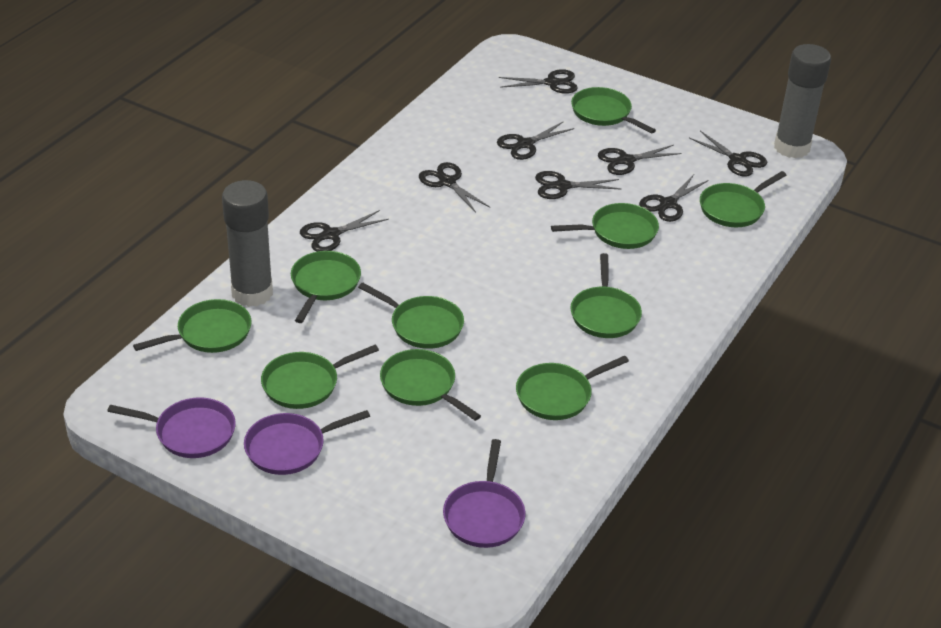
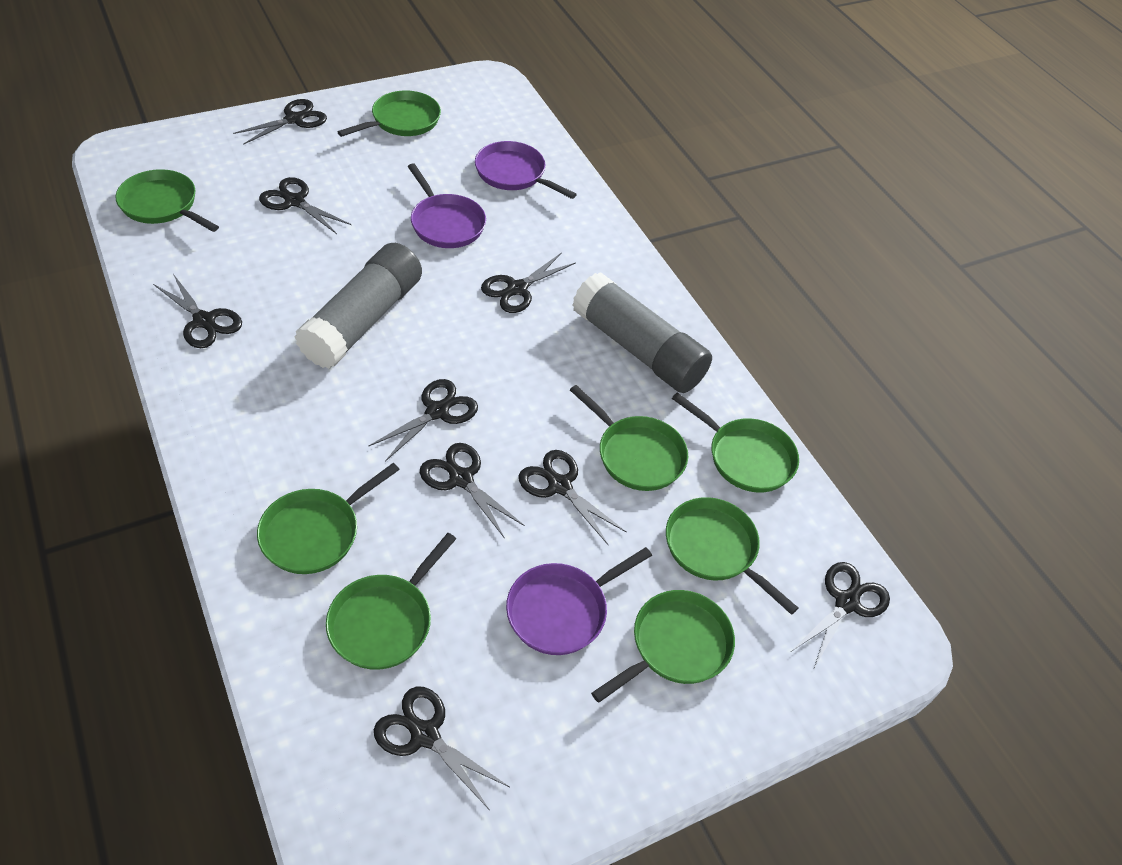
black scissors: [300,210,389,252] [419,162,490,213] [497,121,574,160] [499,69,578,94] [535,171,621,199] [598,145,681,175] [639,175,709,222] [689,131,767,177] = 8 -> [153,274,242,348] [233,99,327,145] [259,177,351,234] [369,379,478,462] [374,687,510,809] [420,443,525,539] [481,252,576,313] [519,450,627,545] [791,562,890,670] = 9
green pan: [133,299,251,353] [261,344,379,409] [291,251,361,323] [358,283,464,349] [380,349,481,421] [516,355,629,420] [551,203,659,249] [571,87,656,134] [571,253,642,338] [700,171,786,227] = 10 -> [115,169,219,232] [257,463,400,574] [326,533,456,670] [338,90,441,137] [570,385,688,491] [591,590,735,703] [666,497,798,615] [672,392,799,493] = 8

